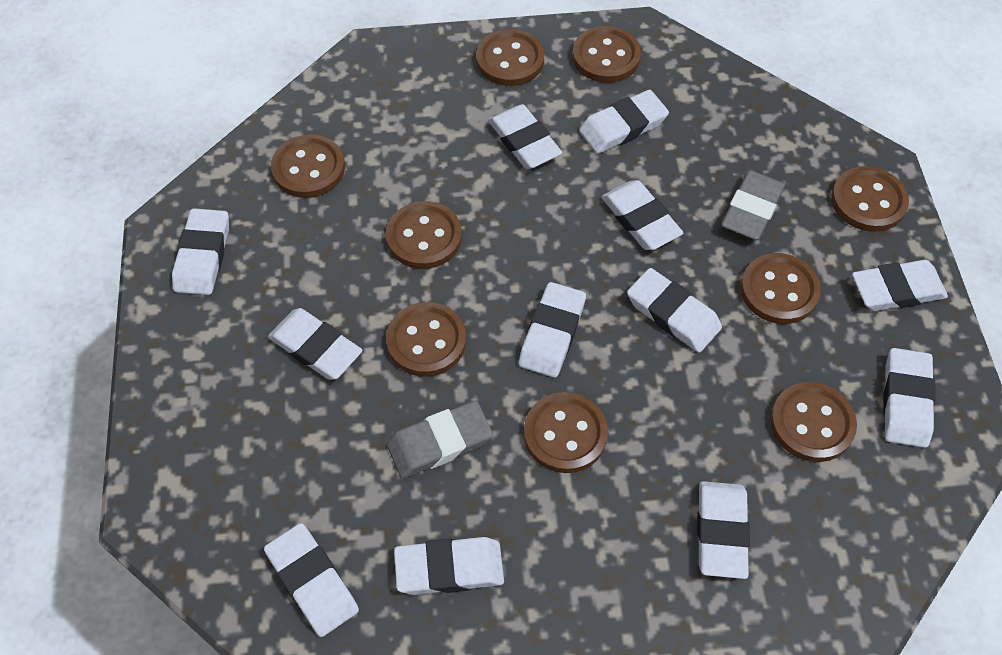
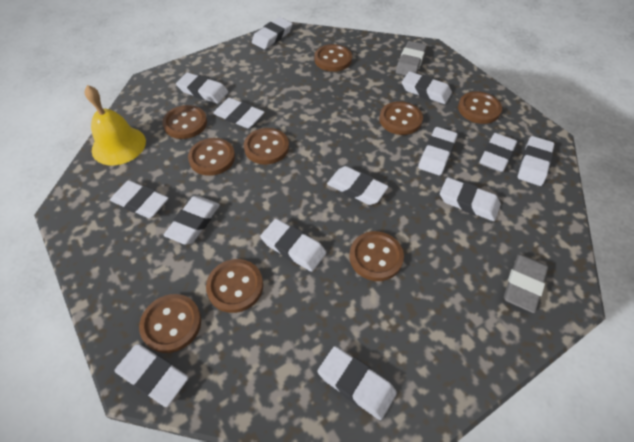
white eraser: [172,208,229,295] [264,523,359,637] [268,308,362,380] [394,537,504,595] [488,104,562,169] [519,282,586,378] [579,90,669,154] [601,180,683,250] [627,268,722,353] [697,481,750,579] [852,260,948,311] [883,348,936,448] = 12 -> [110,180,168,219] [114,344,188,407] [164,196,220,245] [176,72,228,104] [213,98,265,128] [252,17,292,49] [260,219,326,272] [317,346,397,420] [327,166,388,205] [402,71,452,104] [418,127,457,175] [440,177,501,221] [479,133,517,172] [518,136,554,186] = 14
yellow bell: none = 0 -> [84,85,146,165] = 1

